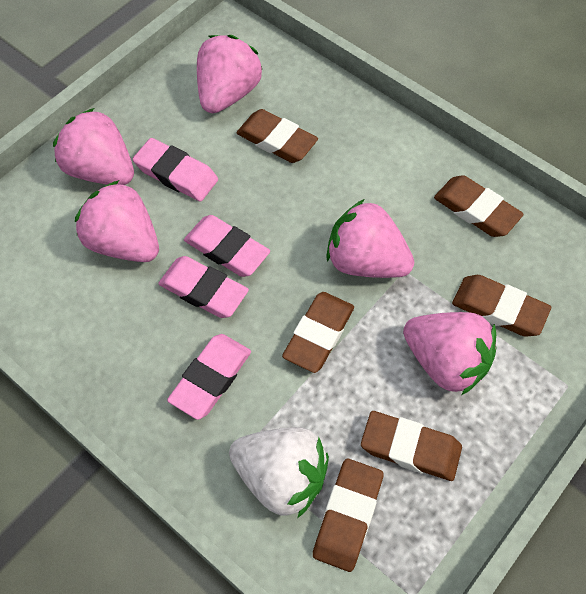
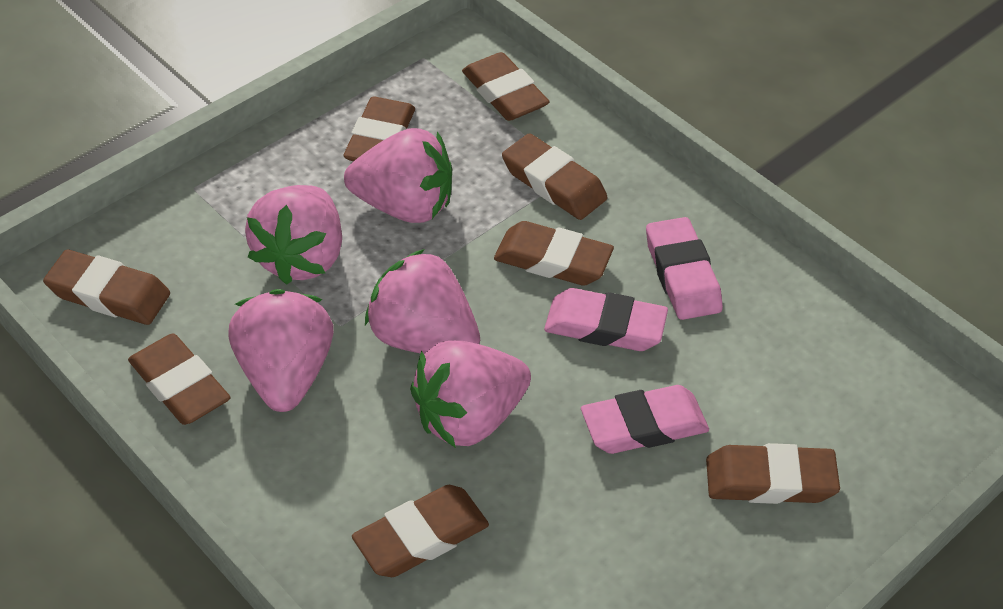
brown eraser: [236,109,318,163] [282,292,354,373] [313,459,384,572] [361,411,462,481] [434,175,524,237] [452,275,551,336] = 6 -> [43,250,170,325] [128,333,230,425] [343,97,415,161] [352,485,489,577] [462,52,550,121] [494,221,614,286] [502,133,608,220] [706,443,840,504] = 8
pink eraser: [133,138,218,202] [158,256,249,318] [167,334,251,420] [184,215,270,277] = 4 -> [544,288,668,351] [581,385,709,454] [646,217,723,320] = 3
white strawberry: [229,427,329,517] = 1 -> none = 0

